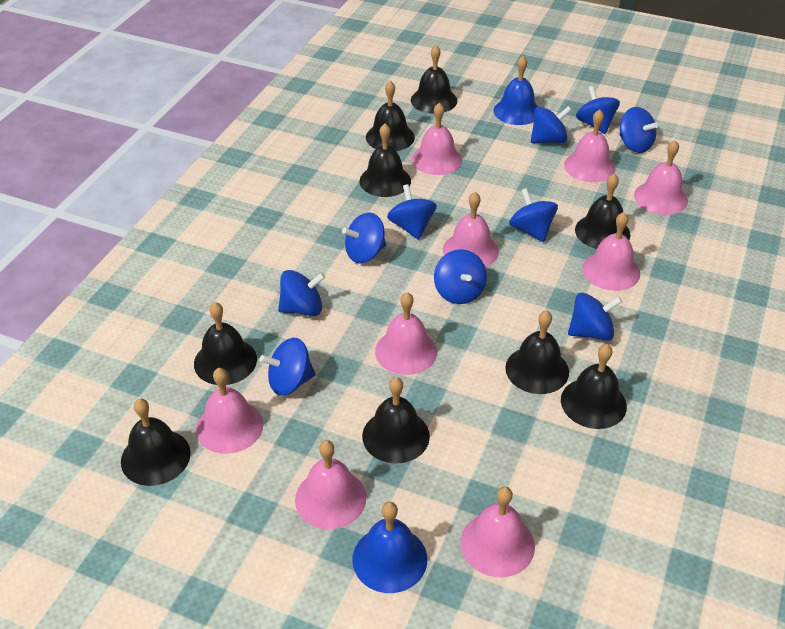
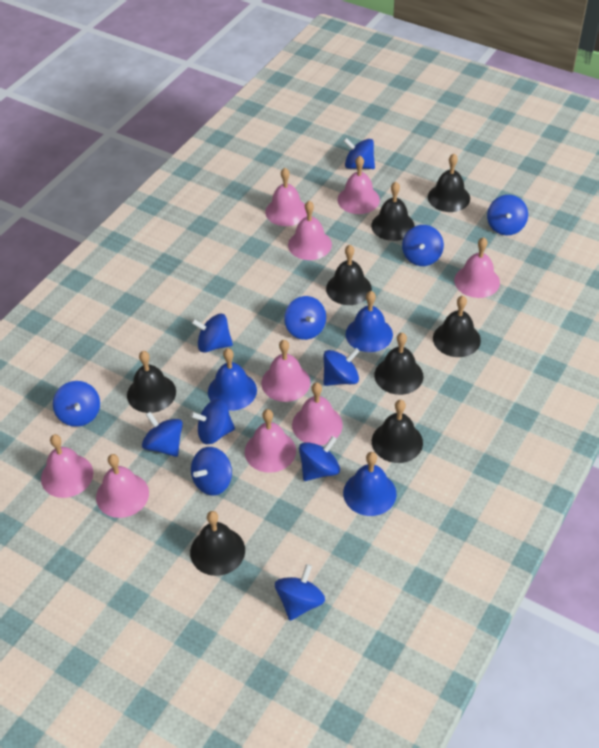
black bell: [121,399,191,486] [194,302,257,385] [359,123,411,197] [362,377,430,464] [366,81,415,151] [411,45,457,114] [505,310,569,394] [561,344,627,429] [575,174,631,249] = 9 -> [127,351,176,413] [190,511,245,576] [326,245,372,305] [371,182,415,241] [372,400,423,463] [375,333,423,395] [428,154,470,212] [433,296,481,357] = 8
blue bell: [352,502,427,593] [493,56,538,125] = 2 -> [208,348,257,411] [343,452,397,516] [346,291,393,352] = 3
blue spinning top: [260,338,315,396] [278,270,325,316] [342,212,386,263] [387,184,437,240] [434,249,487,304] [509,188,558,242] [531,106,571,143] [568,293,622,341] [576,86,620,134] [619,107,658,153] = 10 -> [53,381,100,427] [142,412,183,457] [190,399,235,444] [191,314,233,353] [191,447,232,496] [275,564,325,621] [284,296,326,340] [299,436,340,481] [323,348,360,386] [344,138,375,169] [402,225,444,266] [487,195,528,235] = 12

